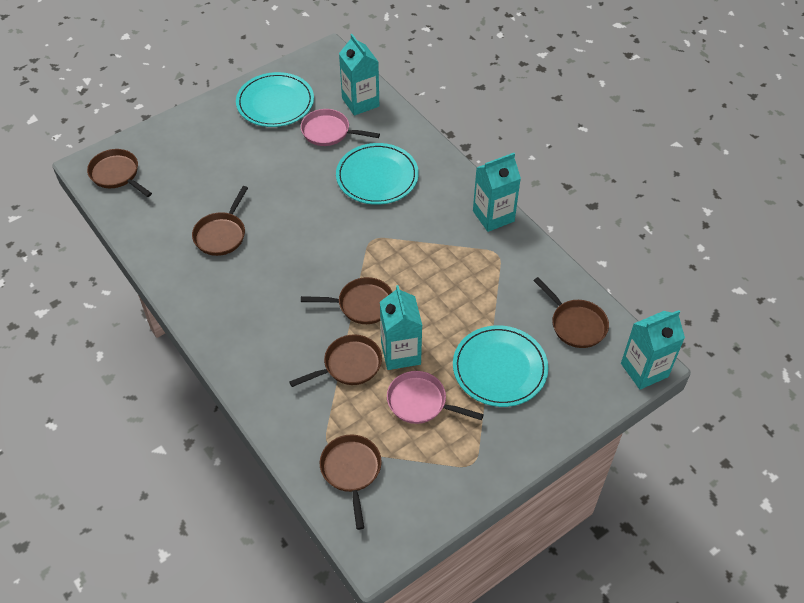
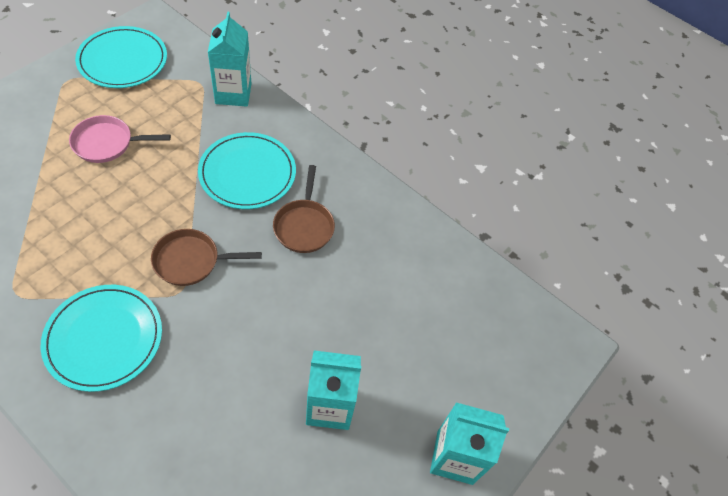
brown pan: [87,149,152,197] [192,186,248,256] [289,334,382,387] [301,277,392,324] [320,434,382,530] [533,277,609,348] = 6 -> [151,229,262,286] [273,165,335,253] = 2
pink pan: [301,109,380,146] [387,371,484,424] = 2 -> [69,115,171,163] = 1
turquoise carton: [339,34,379,116] [380,285,422,370] [473,153,521,232] [621,310,685,390] = 4 -> [208,12,252,107] [306,350,361,430] [430,402,509,485] = 3

